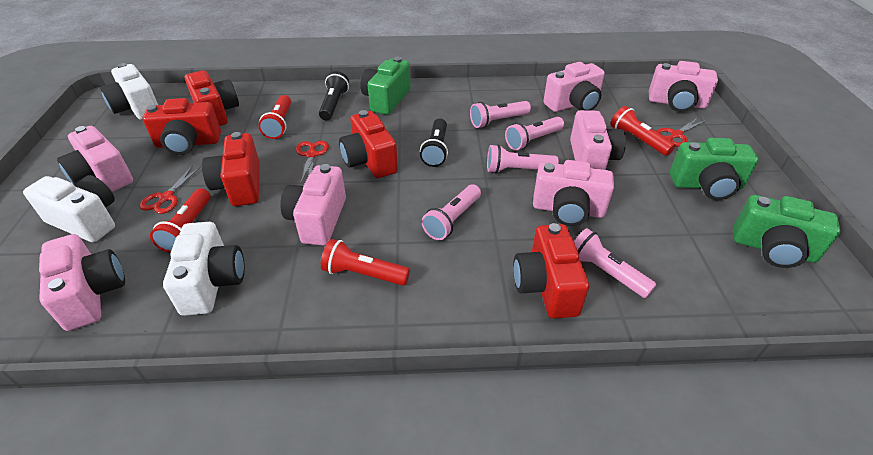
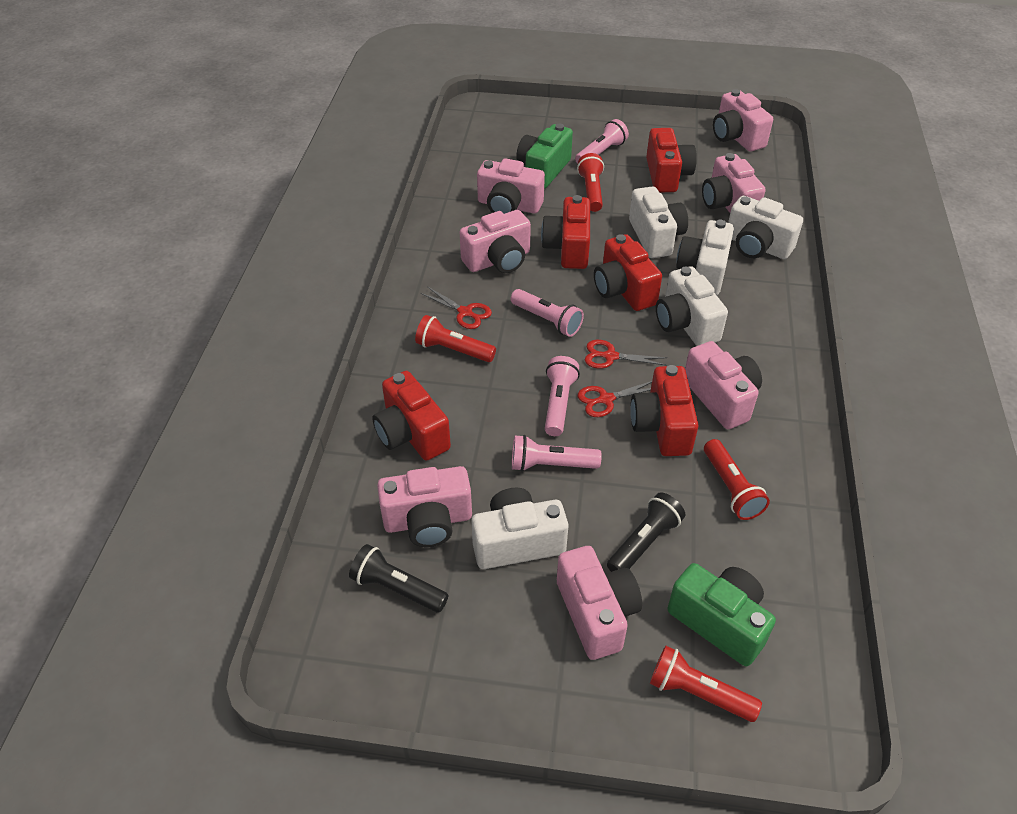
green camera: [360,57,411,115] [670,138,758,200] [734,195,840,268] = 3 -> [516,124,573,189] [667,563,776,666] = 2
pink flashlight: [421,184,481,240] [470,101,531,128] [487,144,559,173] [505,117,564,150] [574,228,656,298] = 5 -> [511,289,584,337] [512,435,602,472] [545,356,580,436] [575,119,629,164] = 4
white camera: [23,175,115,242] [100,63,158,120] [163,222,245,316] = 3 -> [471,487,568,569] [629,186,688,258] [656,266,728,346] [676,220,734,295] [728,196,803,259] = 5

